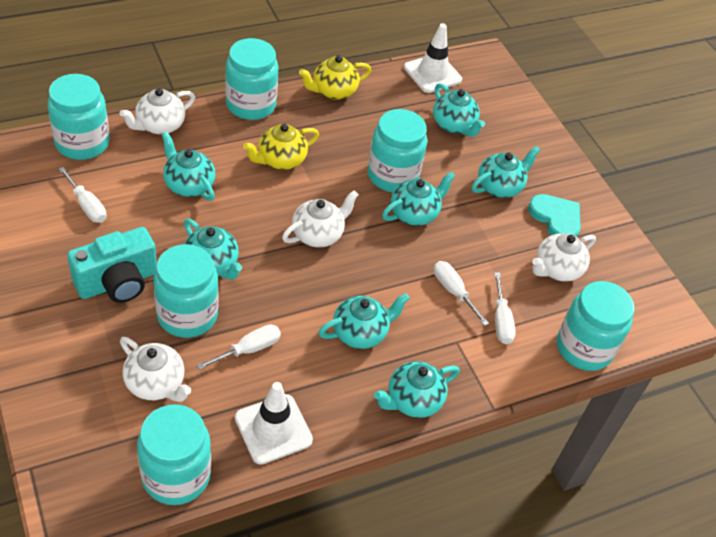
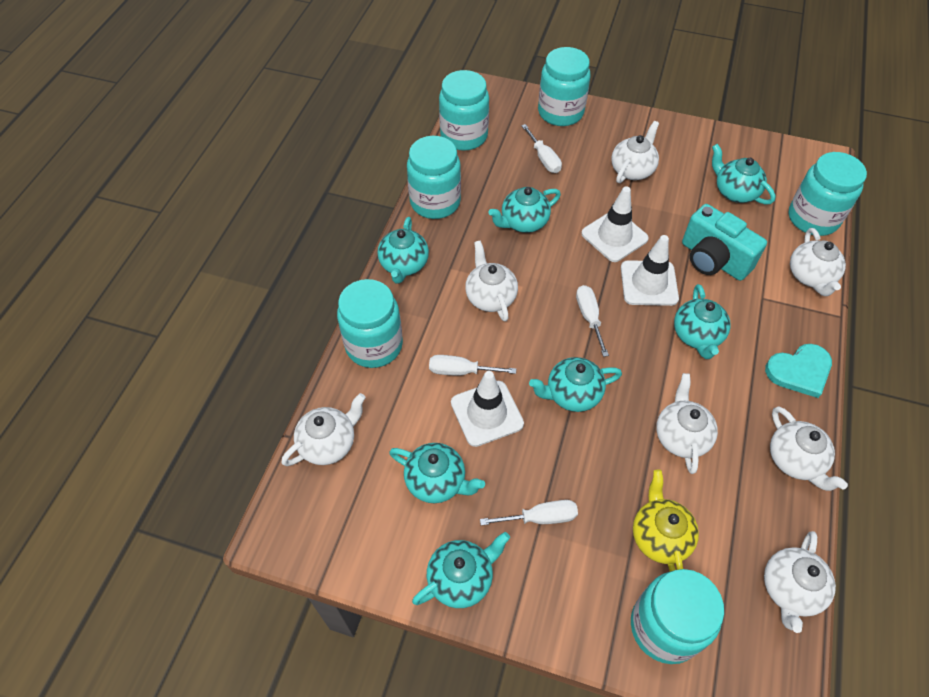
white teapot: [120,88,195,135] [120,337,191,402] [282,190,359,247] [532,233,596,282] = 4 -> [282,393,366,466] [465,240,518,321] [611,121,659,183] [656,373,718,474] [764,531,836,633] [770,406,848,491] [790,228,846,296] = 7
white traffic cone: [235,382,313,465] [404,23,462,93] = 2 -> [451,371,524,447] [581,186,649,262] [621,235,679,306] = 3
yellow teapot: [243,124,319,170] [299,55,371,100] = 2 -> [633,470,699,572] = 1

